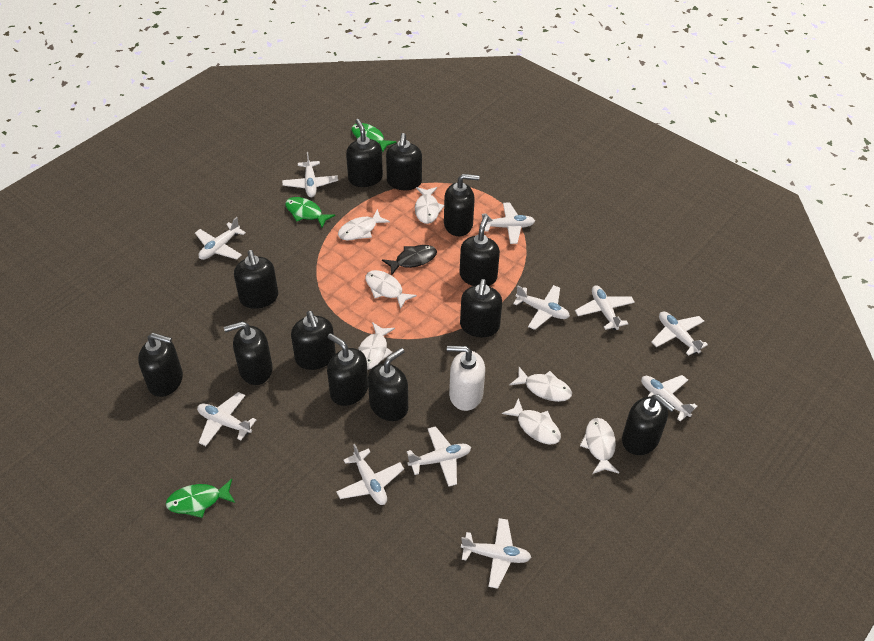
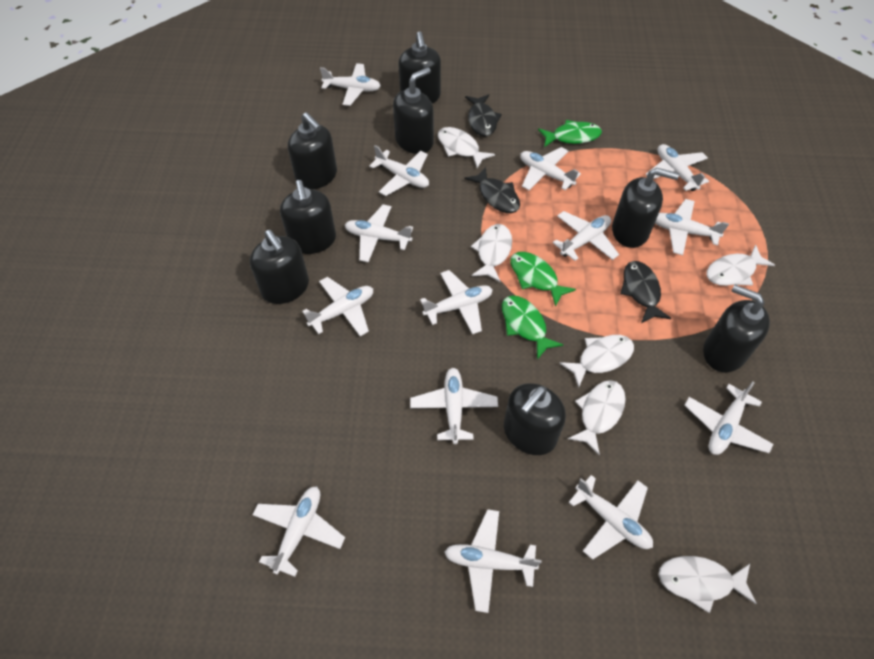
black fish: [382,245,437,276] = 1 -> [465,94,502,137] [465,167,520,213] [620,261,671,323] = 3
black soap dispenser: [138,333,183,397] [224,321,273,385] [234,250,278,309] [291,311,336,370] [327,333,368,406] [346,119,383,187] [368,348,408,421] [386,133,422,190] [444,174,480,236] [459,215,500,286] [460,279,502,337] [622,395,675,455] = 12 -> [250,230,309,304] [280,180,336,254] [288,112,337,189] [393,67,434,154] [398,31,441,104] [504,383,566,455] [612,168,679,248] [703,285,770,372] = 8
white fish: [338,209,390,241] [358,322,395,370] [365,270,417,309] [415,187,444,224] [502,398,561,445] [510,367,572,402] [580,418,619,474] = 7 -> [438,127,495,168] [471,224,512,282] [559,335,634,388] [568,380,626,455] [659,556,757,613] [707,244,775,286] = 6
white plane: [195,217,246,260] [197,392,256,446] [282,152,338,197] [336,444,404,505] [407,426,471,487] [461,518,532,589] [482,202,535,244] [513,285,570,330] [575,285,635,330] [641,375,697,422] [651,311,708,356] = 11 -> [252,486,345,577] [302,277,373,336] [320,63,381,106] [345,204,413,262] [369,145,429,196] [410,368,498,444] [420,270,493,335] [444,509,542,613] [520,147,581,190] [553,211,619,261] [568,475,653,560] [645,144,709,191] [655,199,729,255] [684,381,774,455] = 14
white soap dispenser: [447,346,485,411] = 1 -> none = 0

